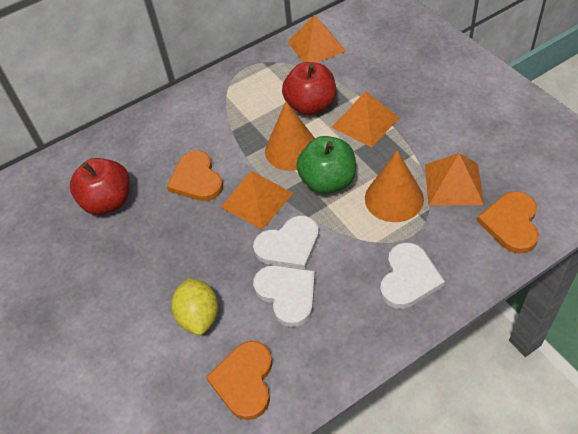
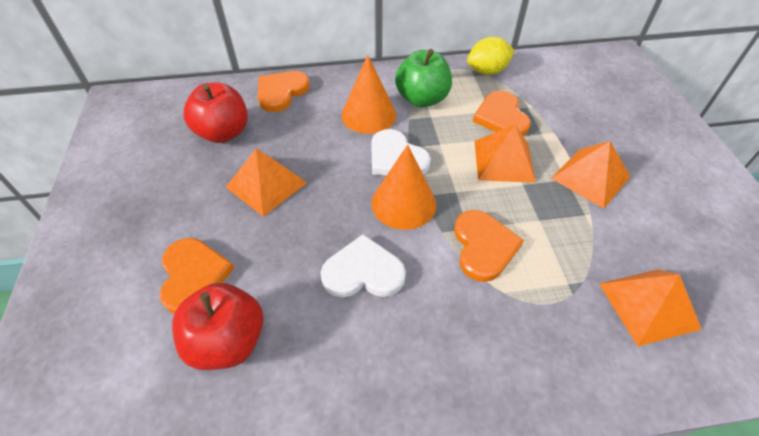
orange heart: [167,151,223,201] [206,341,273,420] [477,191,539,254] = 3 -> [160,238,234,314] [258,71,310,112] [454,210,524,282] [473,91,531,136] = 4
white heart: [253,216,319,269] [253,265,315,327] [380,242,445,309] = 3 -> [320,234,406,297] [371,129,431,176] = 2

